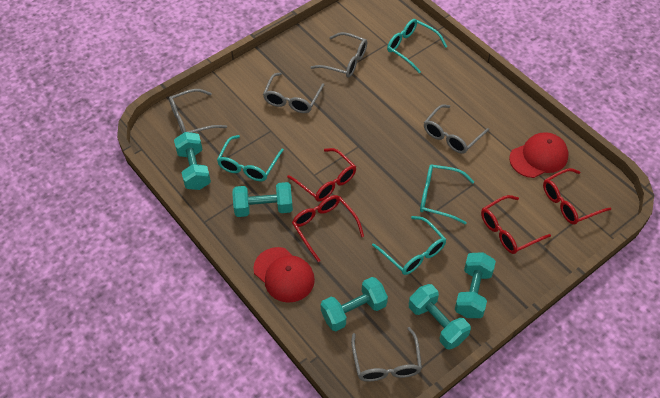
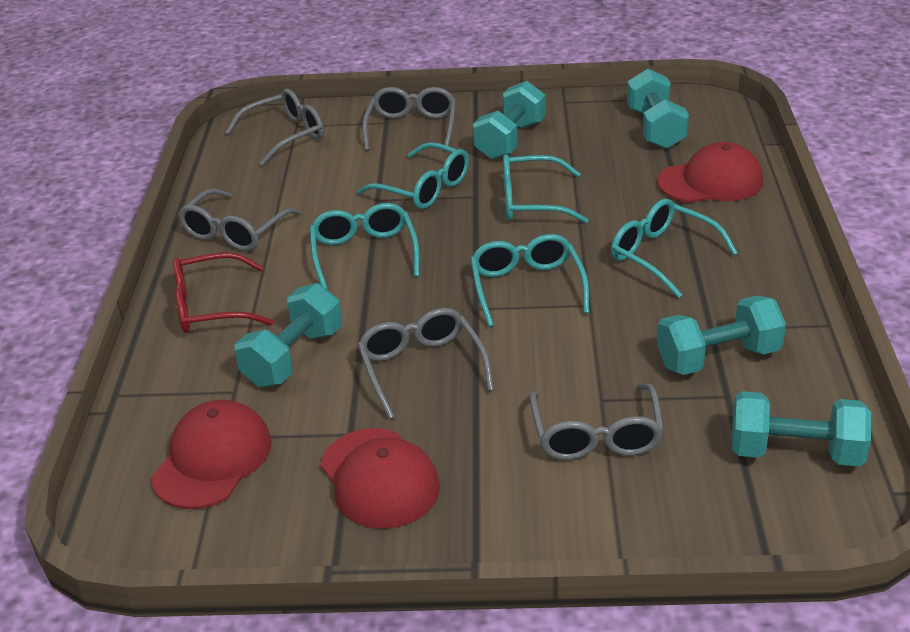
red cap: [253,247,315,303] [509,132,568,178] = 2 -> [152,400,272,509] [320,428,440,529] [657,142,763,203] = 3
red glasses: [287,148,356,202] [292,195,364,262] [481,195,551,254] [543,168,611,225] = 4 -> [173,252,274,333] = 1
turquoise glasses: [217,135,284,181] [372,216,446,275] [387,19,447,73] [420,165,474,225] = 4 -> [310,203,420,290] [357,142,469,209] [470,234,589,327] [503,154,589,223] [611,199,738,298] = 5

